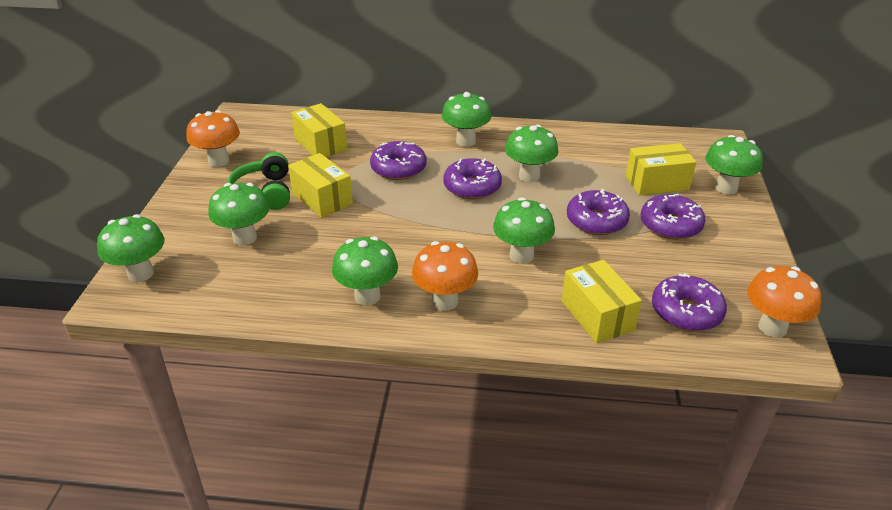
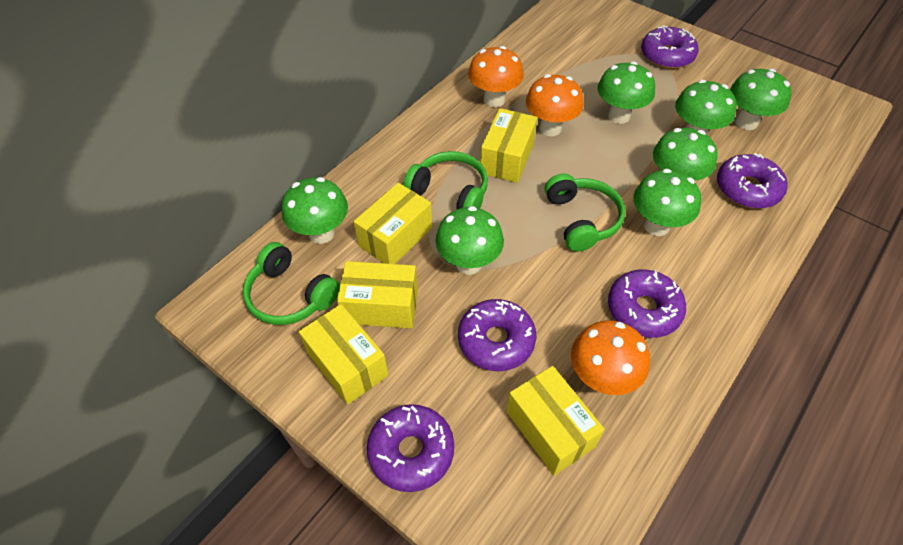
green headphones: [227,152,290,210] = 1 -> [243,242,340,325] [403,151,488,209] [545,173,625,252] = 3
yellow box: [288,153,353,218] [291,103,347,157] [562,260,642,344] [626,143,696,196] = 4 -> [299,304,389,405] [337,261,418,328] [354,183,432,264] [480,108,537,183] [507,366,605,476] = 5

